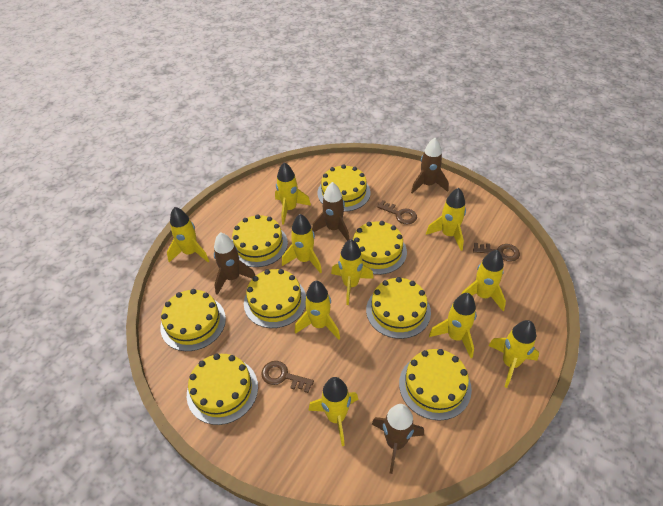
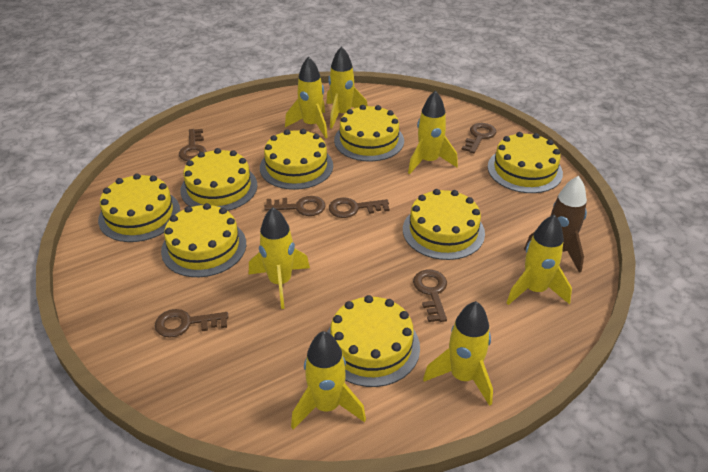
brown key: [261,361,314,393] [377,200,417,224] [473,243,520,262] = 3 -> [155,309,228,338] [179,129,206,161] [264,196,326,216] [329,197,390,218] [413,270,447,322] [461,123,496,153] = 6
brown rocket: [214,232,256,295] [312,182,349,241] [372,404,424,474] [411,138,449,194] = 4 -> [524,176,587,273] = 1
yellow rocket: [167,207,209,262] [275,162,311,225] [282,214,322,274] [295,281,340,340] [308,377,358,446] [331,239,374,305] [426,188,466,251] [429,293,476,358] [462,250,506,311] [488,320,539,388] = 10 -> [249,207,310,309] [285,56,328,139] [291,331,366,429] [326,46,368,128] [408,90,458,174] [423,301,493,406] [507,215,572,305] = 7

